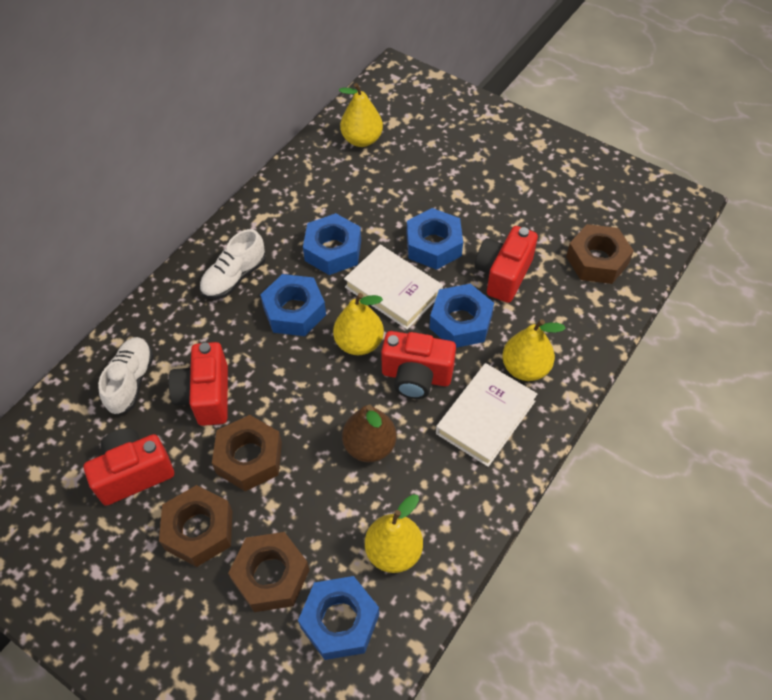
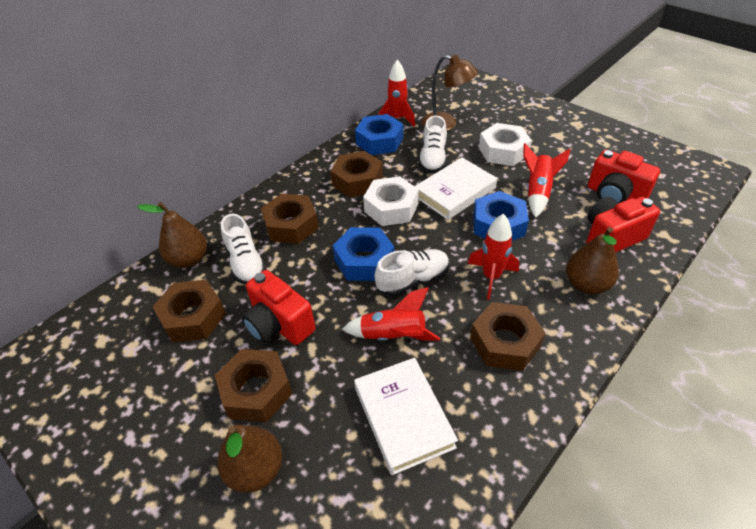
blue nut: [260,274,326,336] [298,576,379,660] [303,213,361,275] [407,208,463,270] [430,284,494,348] = 5 -> [333,227,394,281] [355,114,403,155] [473,191,529,241] = 3
brown lamp: none = 0 -> [422,55,478,131] = 1
brown nut: [159,485,232,567] [212,415,282,491] [228,532,309,612] [566,224,634,284] = 4 -> [152,280,226,343] [215,349,292,422] [261,194,319,244] [331,151,383,197] [470,302,546,371] = 5
brown pear: [342,404,397,462] = 1 -> [137,202,207,268] [217,425,282,493] [566,227,619,295] = 3
red camera: [84,428,174,506] [169,342,228,426] [381,331,456,399] [475,226,538,303] = 4 -> [241,270,315,345] [586,197,660,253] [588,150,660,203] = 3
red rocket: none = 0 -> [342,287,440,341] [379,60,415,127] [468,214,519,300] [523,143,570,218] = 4
white nut: none = 0 -> [363,176,419,226] [479,123,532,166] = 2
white shoe: [98,337,154,415] [200,229,266,299] = 2 -> [221,214,266,285] [375,249,449,296] [418,116,447,173] = 3
yellow pear: [333,293,384,355] [339,83,383,147] [365,494,423,573] [502,319,566,381] = 4 -> none = 0

